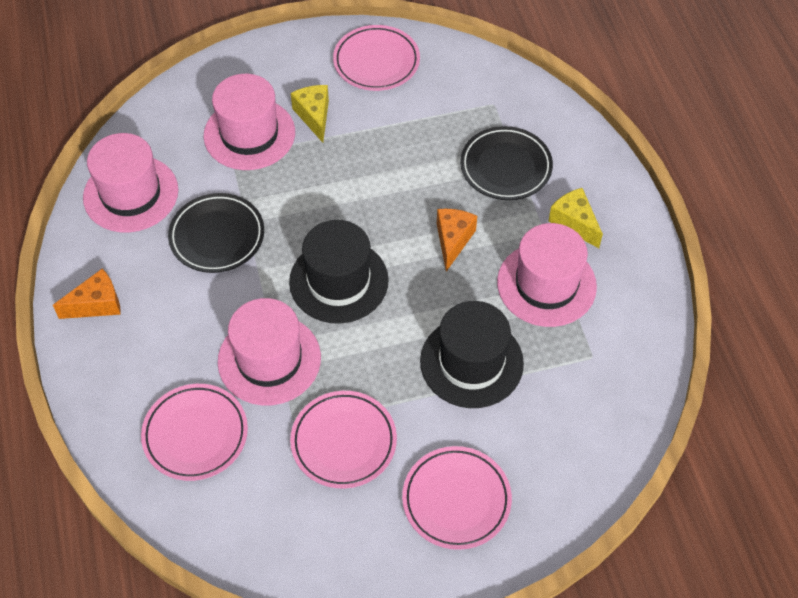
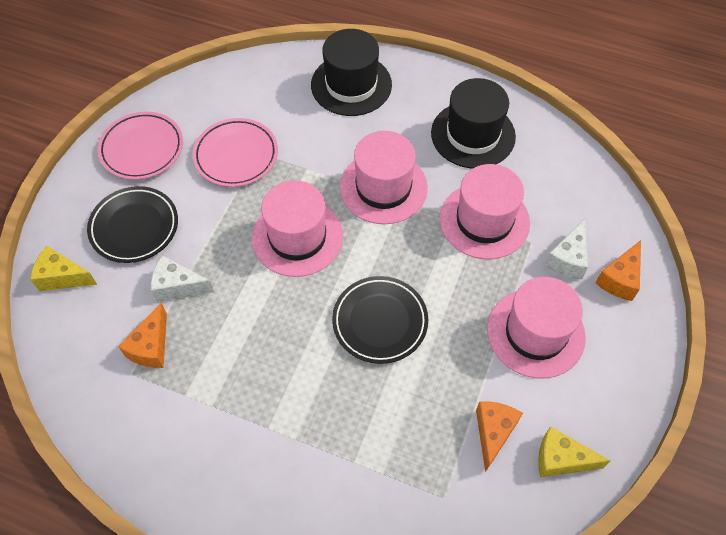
orange cheese: [53,268,121,319] [437,209,477,272] = 2 -> [118,303,167,368] [476,401,523,472] [595,240,641,301] = 3
pink plate: [141,384,248,481] [290,391,397,488] [333,25,420,91] [402,446,512,550] = 4 -> [97,112,183,180] [192,118,278,187] = 2
white cheese: none = 0 -> [151,256,214,302] [545,219,588,279] = 2

